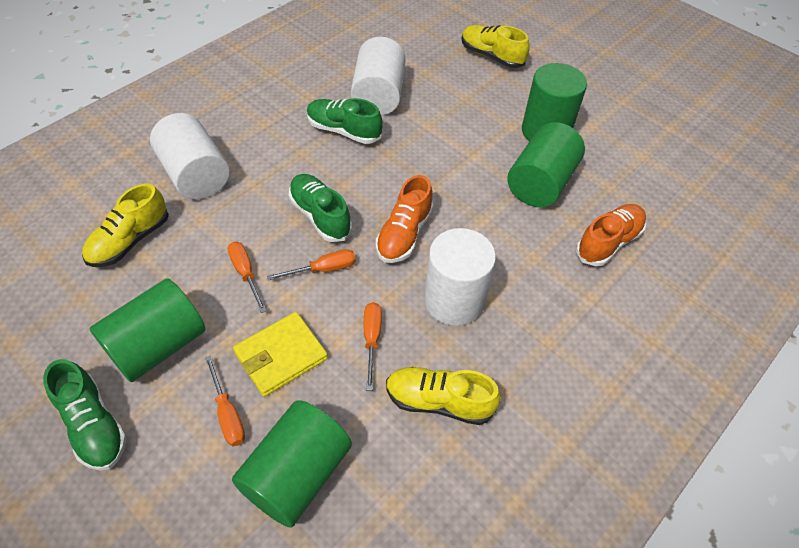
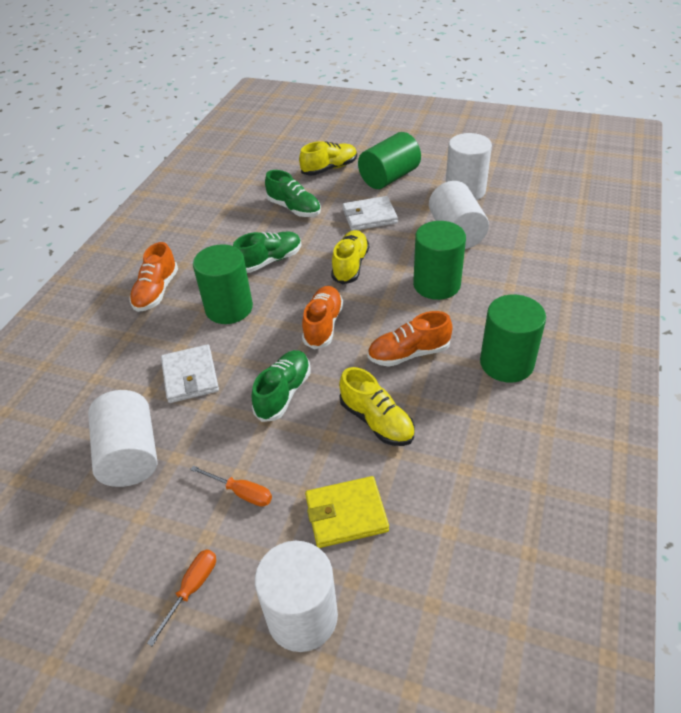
orange screwdriver: [205,355,245,446] [228,242,266,313] [267,249,356,280] [364,302,382,391] = 4 -> [147,549,216,646] [190,465,272,507] = 2
orange shoe: [376,175,434,263] [576,204,646,266] = 2 -> [129,242,178,312] [302,286,343,349] [368,311,453,367] = 3
white cylinder: [150,113,230,199] [351,37,406,115] [424,228,496,326] = 3 -> [88,390,157,487] [255,541,338,652] [429,181,489,249] [446,133,492,200] = 4
white wallet: none = 0 -> [161,345,219,403] [343,196,398,231] = 2

